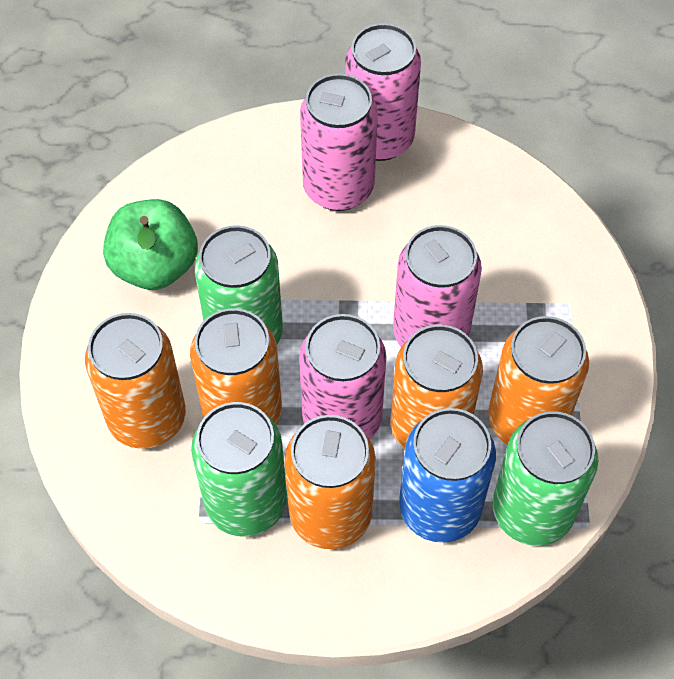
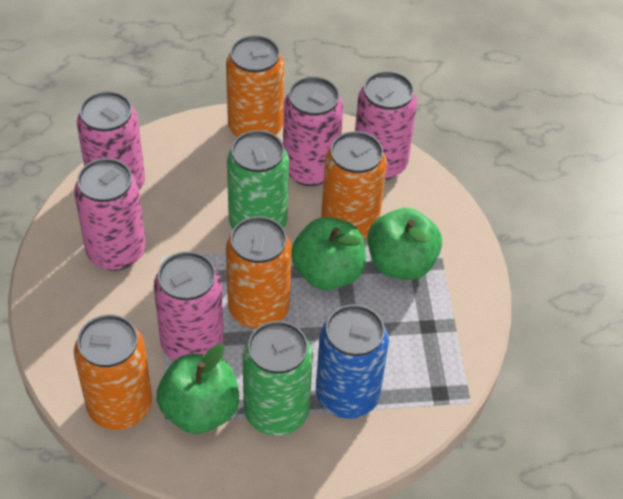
green apple: [103,199,198,290] = 1 -> [157,344,239,434] [291,217,366,290] [368,208,442,280] = 3
green can: [191,402,287,537] [195,225,283,344] [492,411,598,546] = 3 -> [227,130,289,229] [243,321,313,436] = 2
orange can: [85,313,186,449] [190,308,282,425] [284,415,376,549] [391,324,483,450] [488,316,589,445] = 5 -> [74,315,152,430] [226,35,284,137] [226,216,292,329] [321,131,387,239] = 4
pink can: [299,314,387,439] [300,74,378,211] [345,23,421,161] [393,225,482,347] = 4 -> [74,158,146,271] [77,91,145,190] [154,251,224,361] [283,76,343,186] [355,71,417,180] = 5

